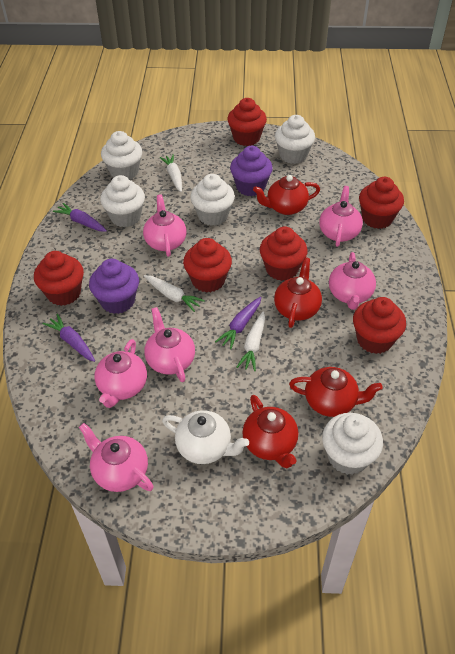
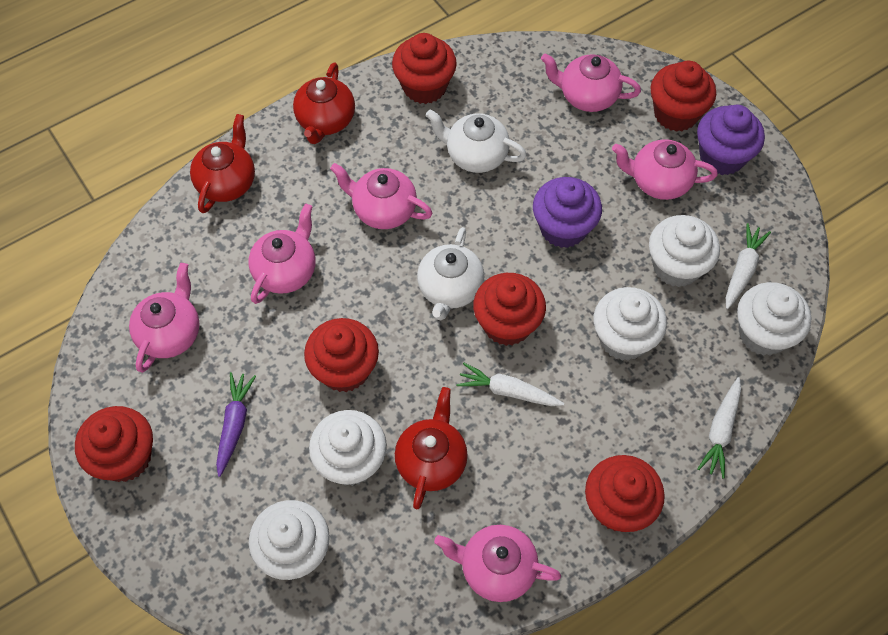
purple carrot: [43,314,95,362] [53,203,107,232] [215,297,261,349] = 3 -> [216,372,256,477] = 1
red teapot: [242,395,298,468] [253,175,320,215] [274,257,322,328] [289,367,383,417] = 4 -> [190,114,255,213] [293,62,355,144] [395,387,468,509] = 3
white teapot: [162,410,249,464] = 1 -> [417,227,484,321] [426,109,527,173] = 2

